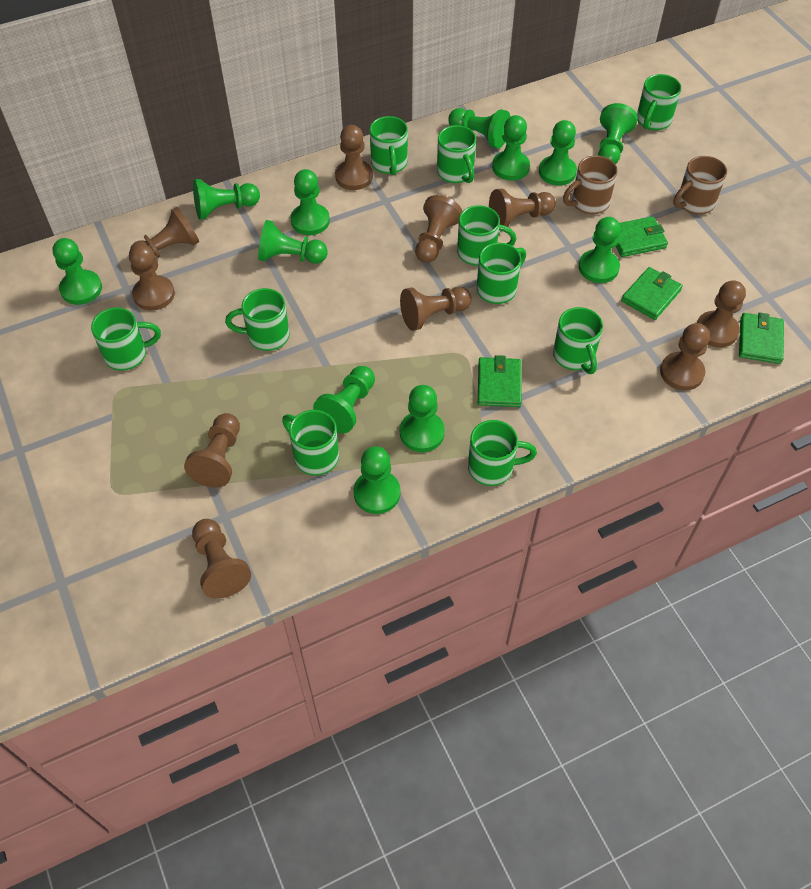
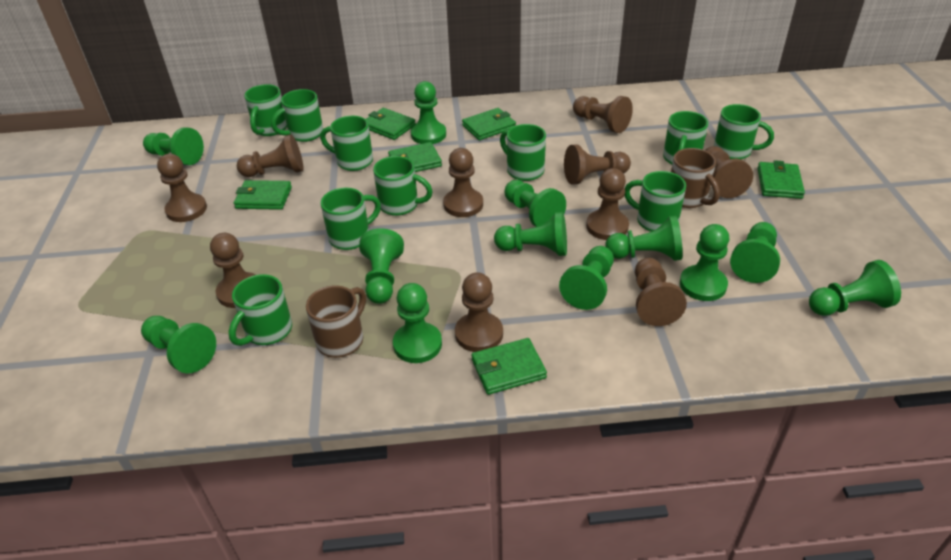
green wallet: [478,355,522,407] [616,216,668,257] [621,267,683,320] [739,313,784,364] = 4 -> [234,180,292,210] [366,108,416,140] [388,142,442,172] [462,108,516,140] [472,338,547,395] [757,160,805,199] = 6

